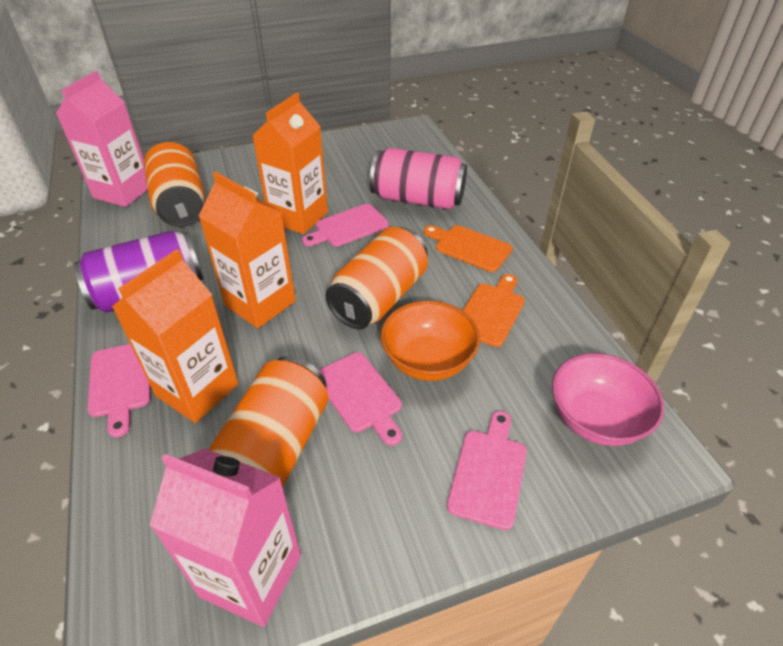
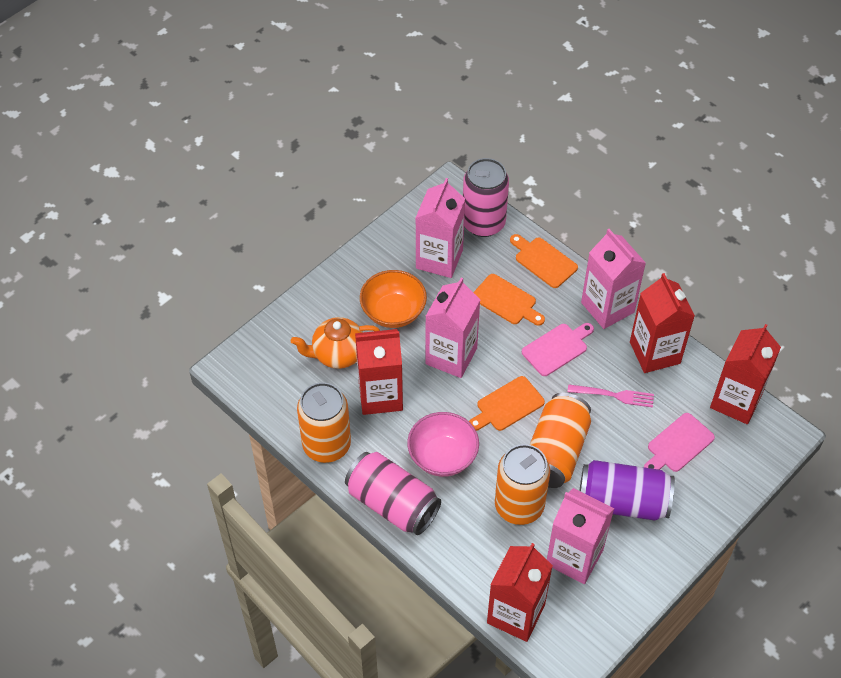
orange carton: [112,249,238,423] [198,172,296,328] [252,93,328,234] = 3 -> none = 0
orange cutting board: [424,225,512,272] [462,274,525,347] = 2 -> [469,376,545,431] [473,274,545,326] [510,234,578,288] = 3
orange teapot: none = 0 -> [291,317,380,369] = 1
pink can: [370,148,467,210] = 1 -> [345,452,441,535] [463,158,509,237] = 2
pink carton: [56,71,148,207] [150,449,301,627] = 2 -> [416,178,465,278] [425,277,480,378] [547,488,614,584] [581,229,646,329] = 4
pink cutting board: [87,344,151,437] [302,204,389,246] [319,352,402,446] [447,411,527,530] = 4 -> [522,323,594,376] [644,413,715,472] = 2
pink fork: none = 0 -> [567,384,654,408] = 1
red carton: none = 0 -> [355,329,403,415] [487,543,553,642] [630,273,695,373] [710,324,781,424] = 4

